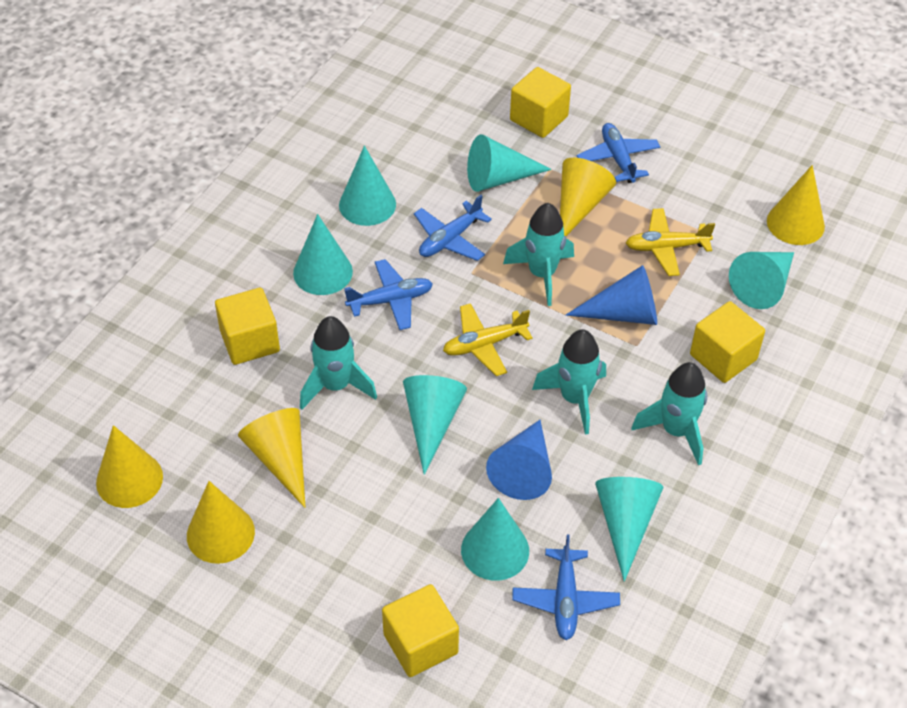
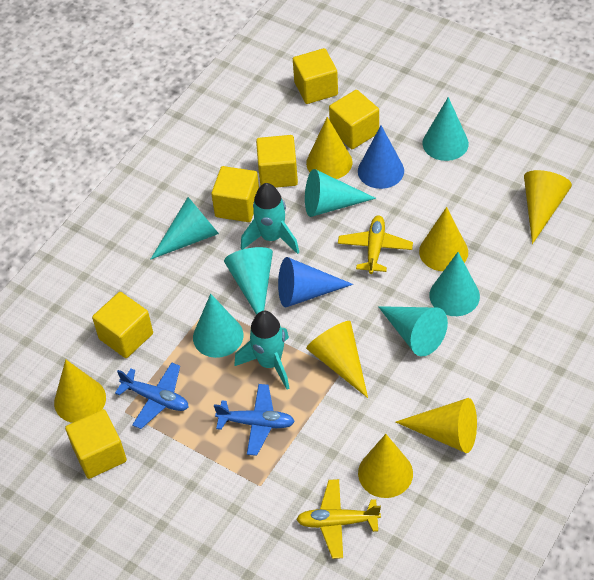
blue plane: [344,259,433,330] [414,195,492,261] [512,534,620,640] [577,123,660,183] = 4 -> [115,362,189,429] [214,384,295,456] = 2
turquoise rocket: [300,316,377,410] [503,203,574,306] [532,329,606,435] [631,362,707,465] = 4 -> [234,311,289,390] [241,183,299,254] = 2
yellow cone: [96,425,163,508] [187,481,255,564] [238,408,306,508] [560,158,616,236] [767,165,825,245] = 5 -> [54,359,106,423] [306,117,353,179] [306,321,368,398] [358,434,413,498] [396,398,477,453] [419,207,468,271] [524,170,572,244] = 7
yellow cube: [215,288,280,365] [382,584,459,677] [510,67,571,138] [690,301,765,383] = 4 -> [65,409,127,479] [92,292,153,358] [211,166,259,222] [256,135,298,188] [293,48,338,104] [329,90,379,149] = 6

